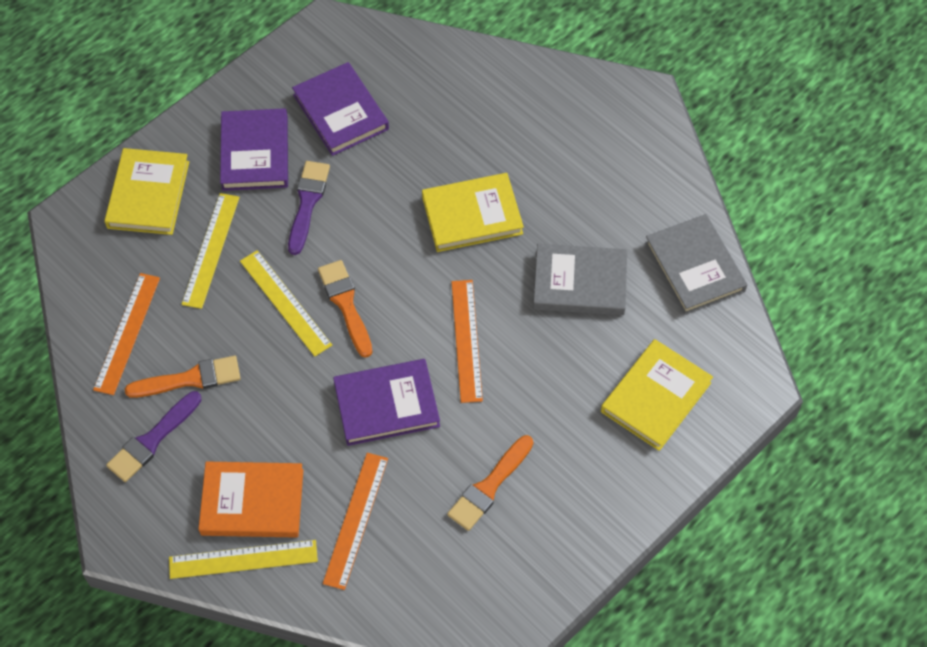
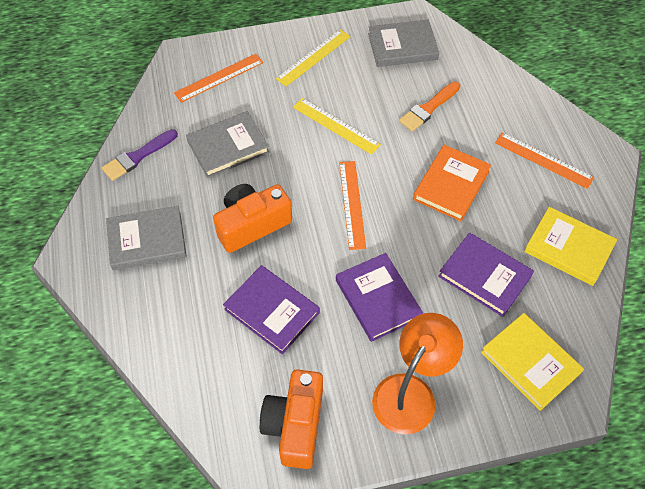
grey book: [533,244,627,315] [645,214,747,315] = 2 -> [106,206,187,270] [186,111,270,178] [368,20,439,67] = 3
orange brush: [125,356,241,398] [318,260,373,358] [447,435,533,531] = 3 -> [399,82,460,132] = 1
orange camera: none = 0 -> [213,184,292,253] [260,369,323,469] = 2
orange lamp: none = 0 -> [372,313,463,434] = 1
purple brush: [106,391,202,482] [288,161,330,255] = 2 -> [101,129,178,181] = 1
yellow book: [104,148,189,235] [422,173,524,252] [601,339,713,451] = 3 -> [481,313,584,411] [524,207,617,286] = 2
yellow ruler: [169,540,318,579] [182,193,240,309] [240,250,332,357] = 3 -> [276,29,351,86] [293,98,381,155] = 2

